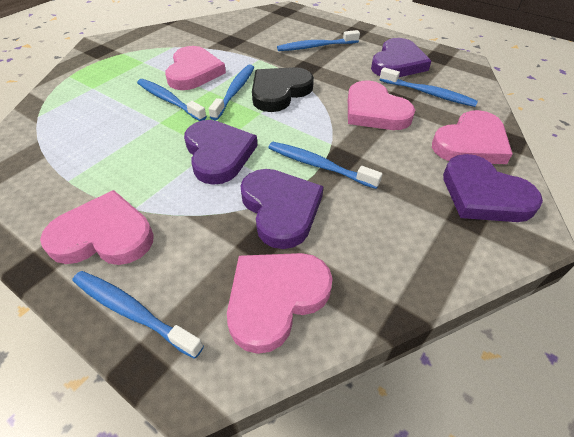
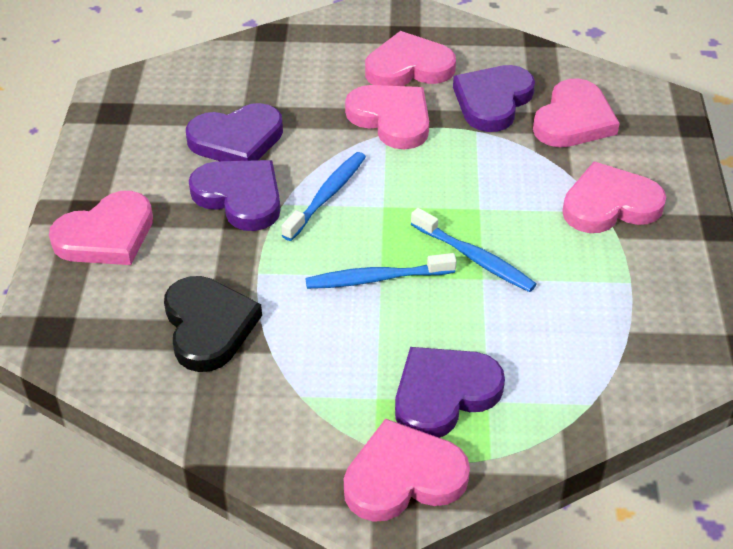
blue toothbrush: [73,271,204,359] [137,79,207,121] [209,64,254,120] [268,142,382,189] [277,30,360,51] [380,67,478,107] = 6 -> [281,152,366,241] [305,253,456,289] [411,208,537,292] = 3
pink heart: [40,190,154,265] [165,46,226,90] [227,253,333,354] [348,81,415,130] [432,110,513,164] = 5 -> [49,191,153,265] [344,419,470,522] [345,85,429,150] [365,31,456,86] [533,78,620,147] [562,162,666,233] = 6

